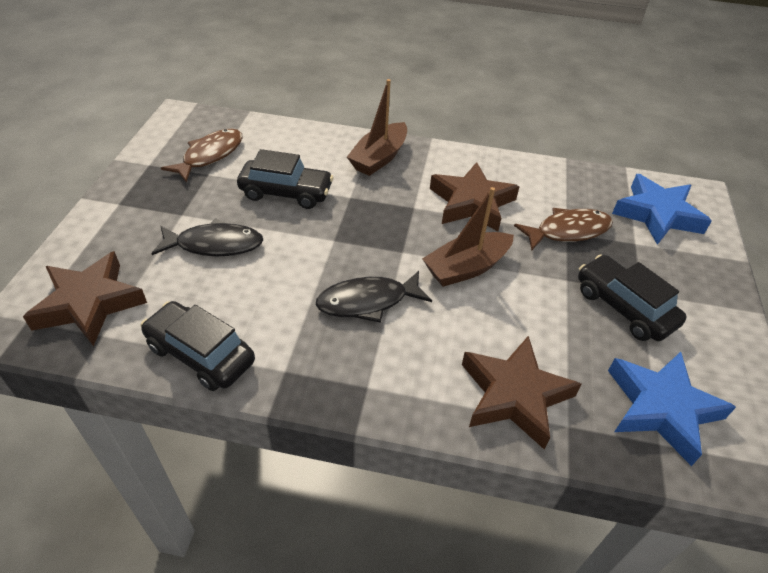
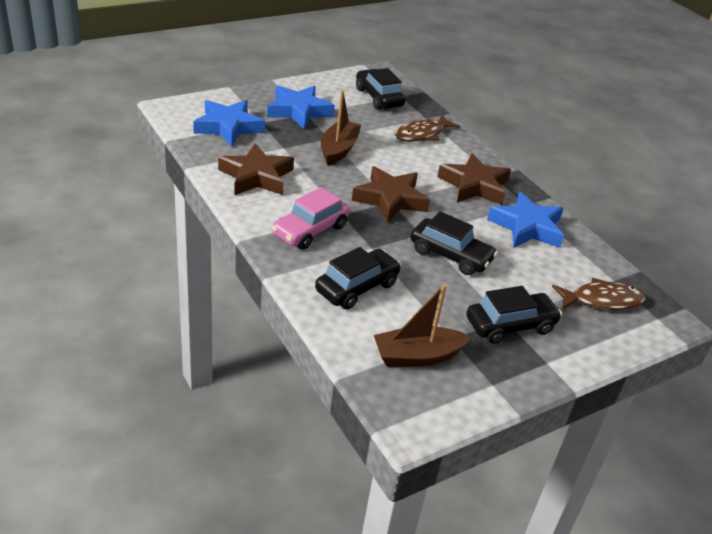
black car: [140,301,255,391] [237,149,334,209] [578,254,687,341] = 3 -> [315,247,401,309] [356,68,406,110] [411,211,498,275] [467,286,562,344] = 4
black fish: [151,218,263,256] [316,271,432,323] = 2 -> none = 0
blue star: [608,352,736,466] [612,174,712,245] = 2 -> [193,100,265,147] [267,86,335,129] [487,192,564,248] = 3
pink car: none = 0 -> [272,187,350,249] = 1

